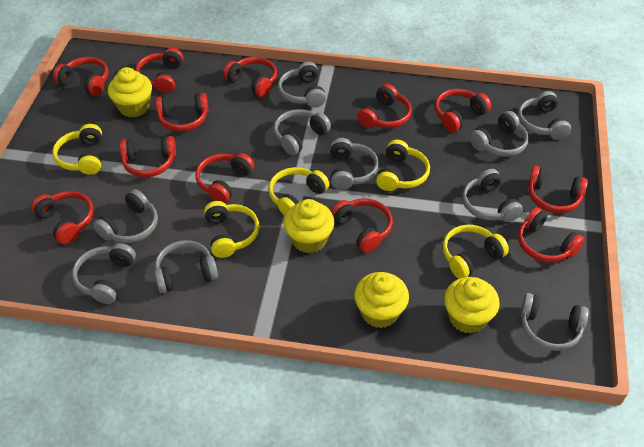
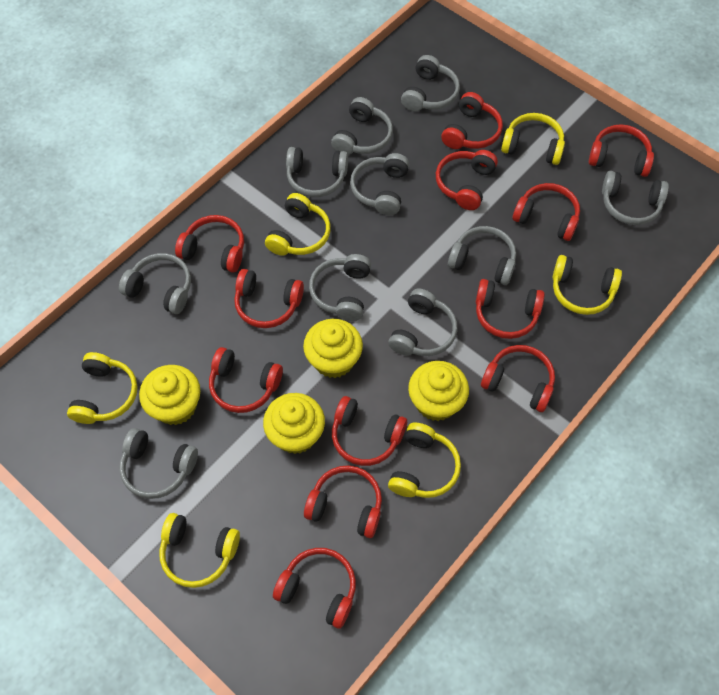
yellow headphones: [52,124,102,175] [204,201,259,258] [268,167,330,216] [376,140,430,191] [443,225,509,279] = 5 -> [67,352,138,424] [159,513,240,588] [265,193,331,256] [388,423,461,498] [501,113,565,165] [553,255,622,315] = 6

